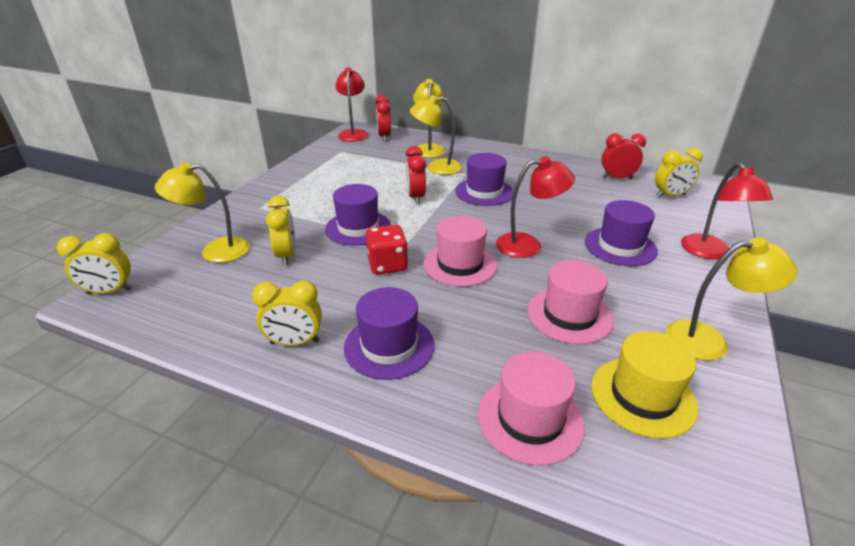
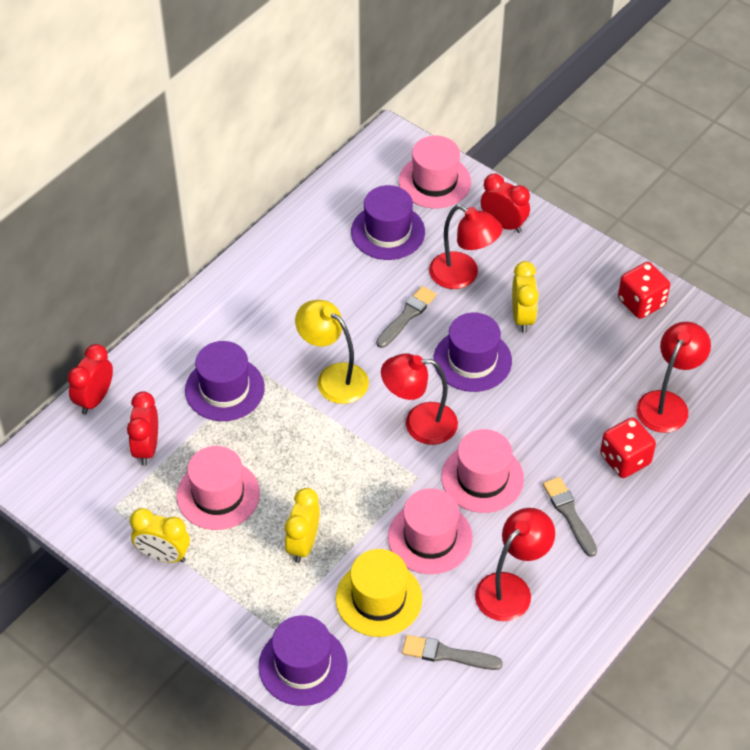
grey brush: none = 0 -> [376,286,437,348] [402,635,503,670] [543,477,597,557] = 3
pink hat: [424,216,497,287] [478,351,585,465] [527,260,614,344] = 3 -> [177,446,260,530] [388,488,473,574] [399,136,471,208] [441,429,524,513] = 4
red dice: [366,225,408,274] = 1 -> [600,417,656,478] [618,262,670,319] = 2
red lamp: [335,67,368,142] [496,157,575,258] [681,163,773,259] = 3 -> [381,353,458,445] [429,205,502,289] [475,508,555,621] [636,322,711,433] = 4
yellow clock: [57,233,132,294] [252,280,322,346] [266,196,296,265] [655,148,703,198] = 4 -> [130,508,190,563] [285,488,320,563] [512,261,539,333] = 3
yellow lamp: [155,162,250,263] [410,95,462,175] [413,79,446,158] [665,238,798,360] = 4 -> [295,300,369,404] = 1

